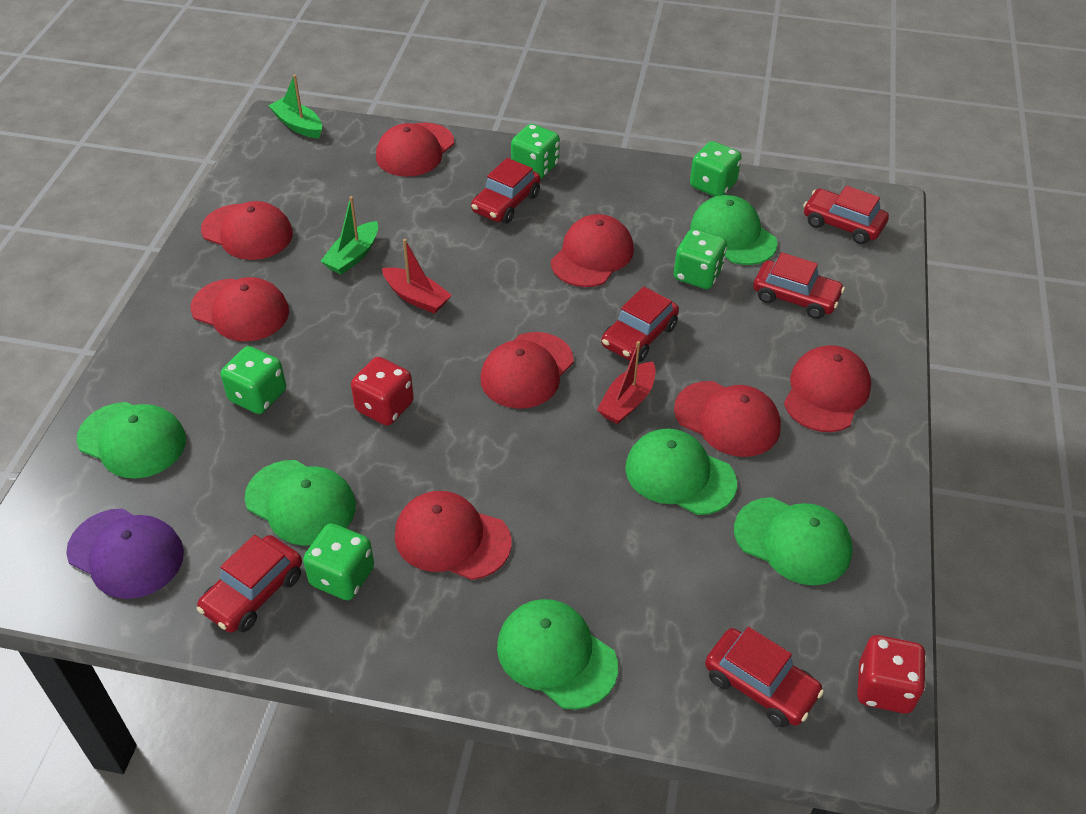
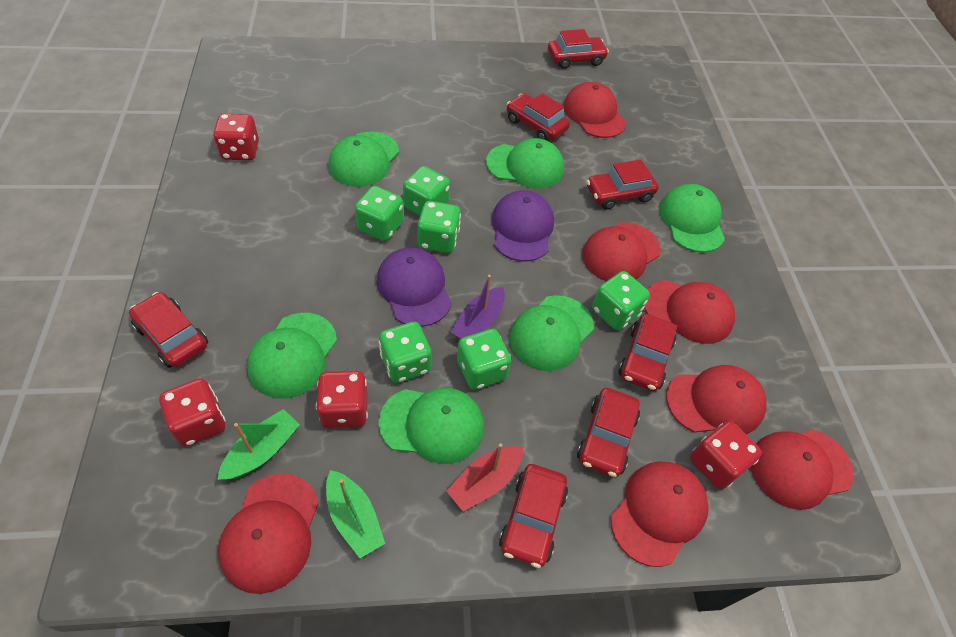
green dice: [221,346,286,414] [303,523,374,600] [511,124,560,179] [674,229,727,289] [690,141,742,197] = 5 -> [355,186,404,241] [379,322,432,383] [403,166,450,216] [417,201,461,253] [457,329,511,390] [592,271,650,330] = 6
purple boat: none = 0 -> [451,275,505,339] = 1
purple cap: [66,508,184,599] = 1 -> [377,247,452,327] [492,190,554,261] = 2
red boat: [382,239,452,314] [597,341,656,424] = 2 -> [447,443,523,511] = 1
red cap: [191,277,289,342] [201,201,293,260] [376,123,454,177] [395,491,511,580] [480,332,574,409] [551,214,634,287] [674,381,781,457] [784,345,871,432] = 8 -> [218,473,319,594] [563,82,626,138] [582,223,661,281] [611,461,709,567] [644,280,735,344] [666,365,766,434] [751,430,854,510] = 7
red car: [197,535,302,633] [471,158,540,224] [601,287,679,362] [705,627,824,727] [753,252,845,319] [803,186,889,244] = 6 -> [129,292,208,368] [499,464,568,568] [507,93,570,141] [548,29,609,69] [577,388,640,478] [586,159,659,209] [618,314,677,391] = 7
red dice: [351,357,414,425] [857,635,926,714] = 2 -> [159,378,226,447] [213,113,259,160] [316,371,368,429] [690,421,762,489] = 4

